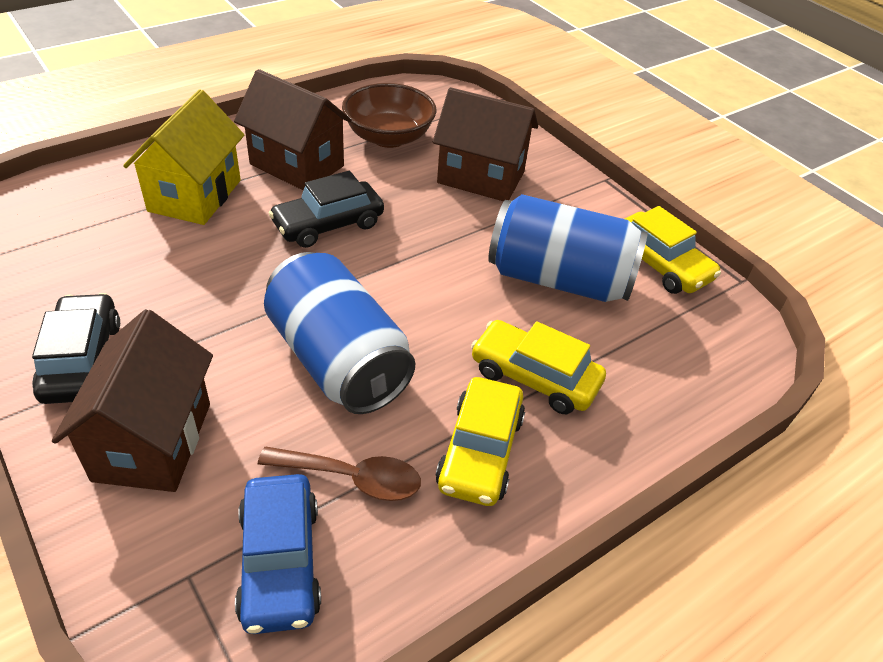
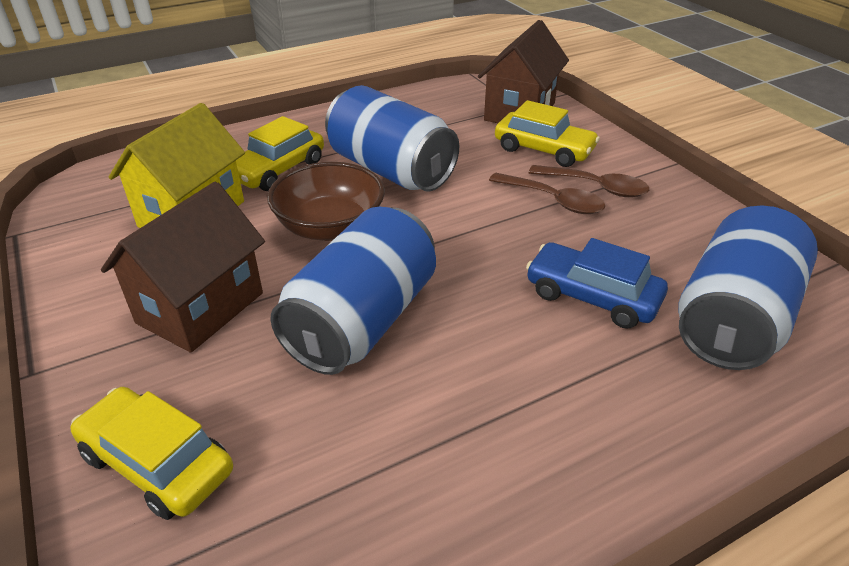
black car: [32,293,120,404] [269,171,384,248] = 2 -> none = 0
blue can: [264,252,415,414] [488,194,648,302] = 2 -> [270,207,436,375] [325,85,459,191] [678,206,818,370] = 3
brown house: [52,309,213,492] [234,69,352,190] [433,87,538,201] = 3 -> [101,182,265,353] [478,20,569,123] = 2
brown spoon: [258,447,421,501] = 1 -> [489,173,605,214] [529,165,649,197] = 2

